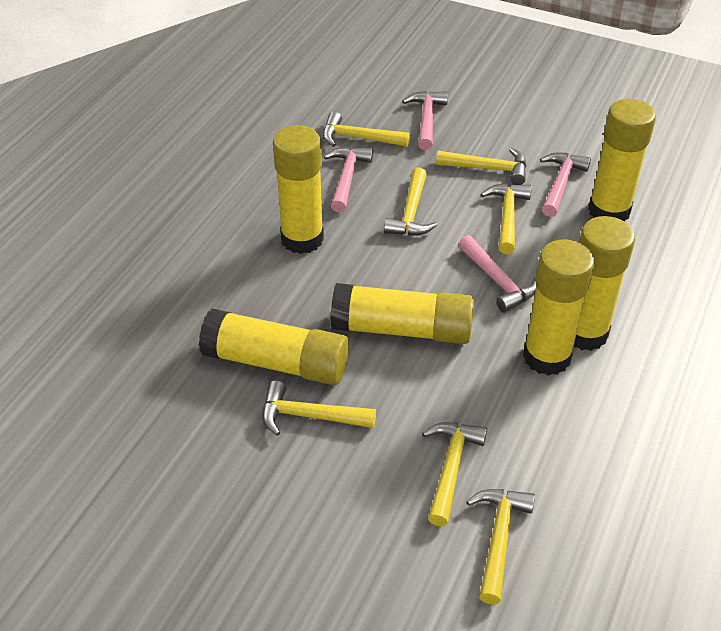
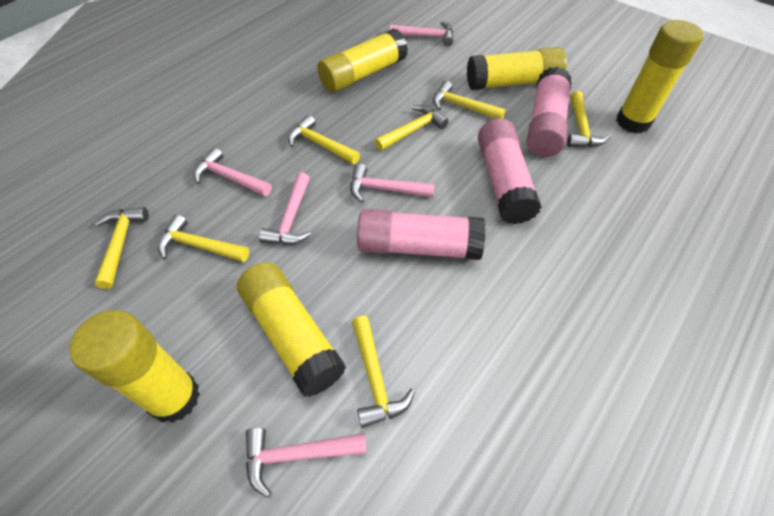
pink glue stick: none = 0 -> [357,209,486,260] [478,118,542,224] [527,67,571,157] = 3
pink hammer: [324,147,373,212] [402,91,448,150] [458,235,536,313] [540,152,591,217] = 4 -> [193,147,272,196] [246,428,367,498] [259,172,311,245] [350,163,435,203] [390,21,453,46] = 5
yellow glue stick: [199,308,349,385] [273,125,324,254] [331,283,474,344] [523,239,595,376] [574,216,635,351] [588,99,656,222] = 6 -> [69,310,200,423] [237,262,346,397] [317,28,408,93] [467,47,567,90] [616,20,704,133] = 5

